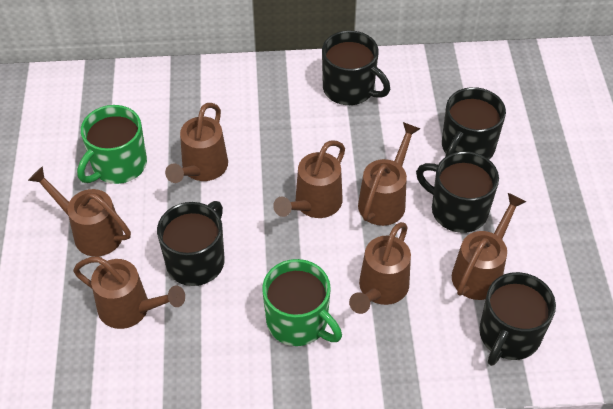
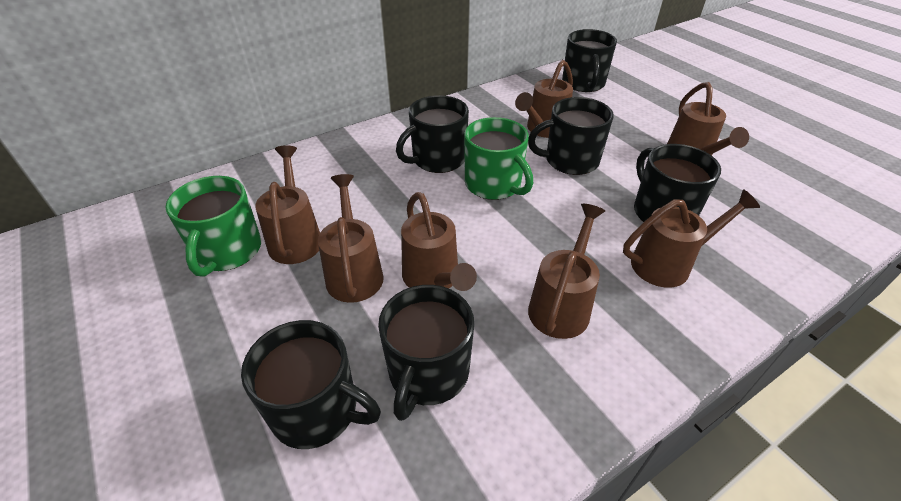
black mug: [157,201,225,286] [322,30,390,105] [416,151,499,233] [442,87,506,159] [479,272,556,366] = 5 -> [241,320,381,449] [378,285,474,421] [396,95,469,173] [528,97,614,175] [562,29,617,92] [634,144,721,222] = 6

